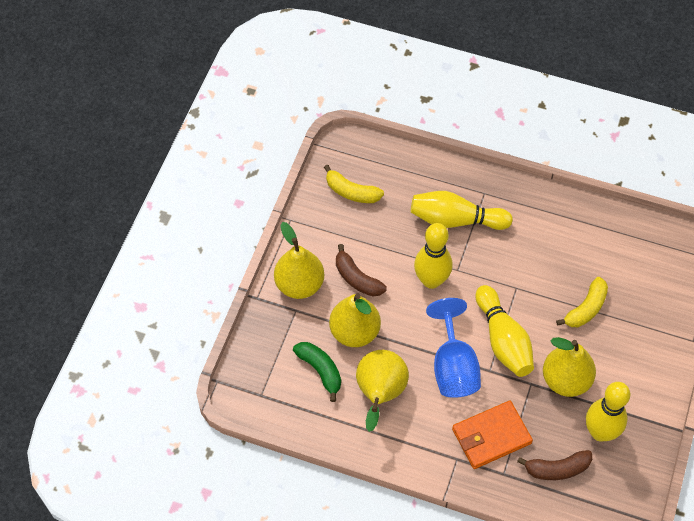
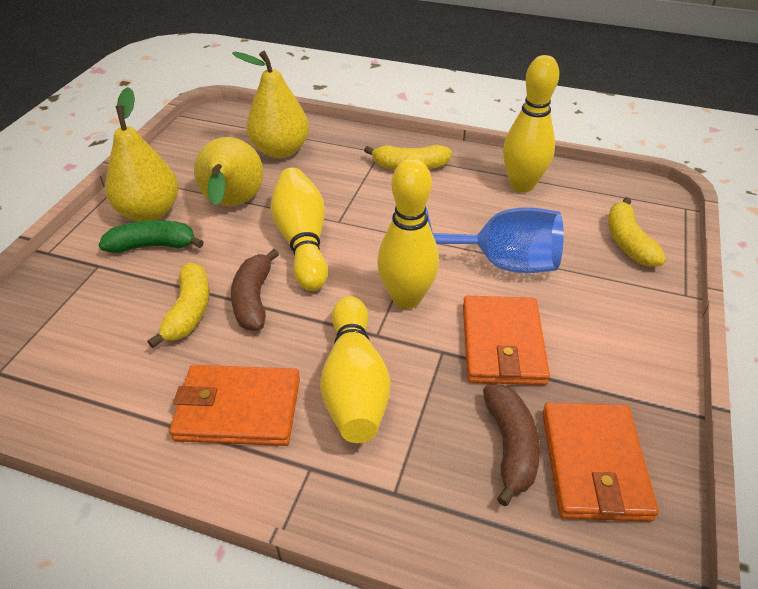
orange wallet: [452,400,533,469] = 1 -> [169,365,300,446] [463,296,550,385] [542,403,659,522] = 3
yellow banana: [324,165,384,203] [556,277,608,327] = 2 -> [147,262,210,348] [364,145,452,170] [608,197,666,267] = 3
yellow pear: [274,222,324,299] [329,294,381,347] [356,350,409,432] [543,337,596,397] = 4 -> [105,87,179,222] [194,137,263,206] [232,51,309,158] = 3

